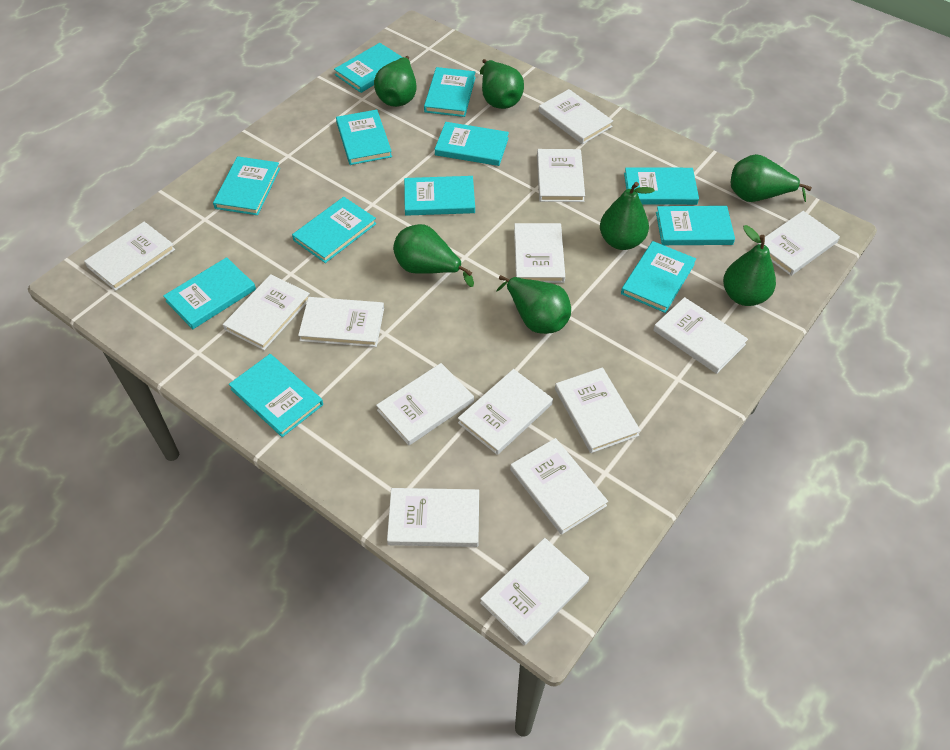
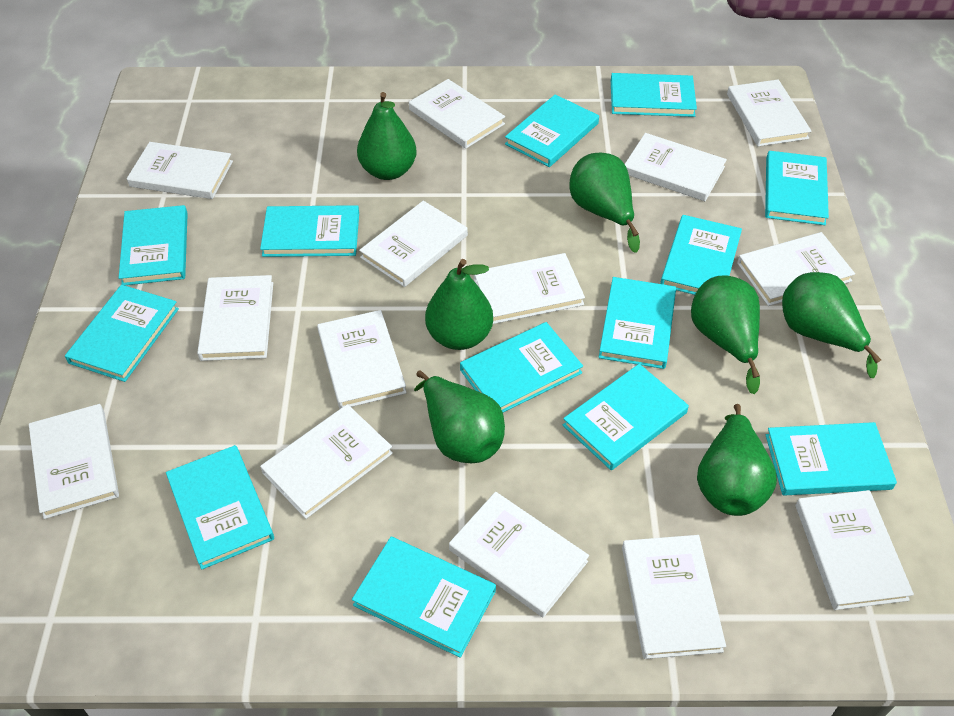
turquoise book: [163,257,256,329] [213,156,280,215] [229,354,323,437] [292,197,377,263] [334,43,402,93] [336,110,392,165] [404,176,475,216] [424,67,476,117] [435,122,509,166] [621,241,696,313] [624,167,699,205] [656,206,735,245] = 12 -> [65,285,179,382] [119,205,188,285] [166,445,274,570] [260,205,359,257] [352,537,496,658] [460,322,583,412] [505,94,599,167] [563,364,689,470] [599,277,676,369] [611,73,697,117] [660,215,742,295] [765,151,829,225] [766,422,897,496] = 13

